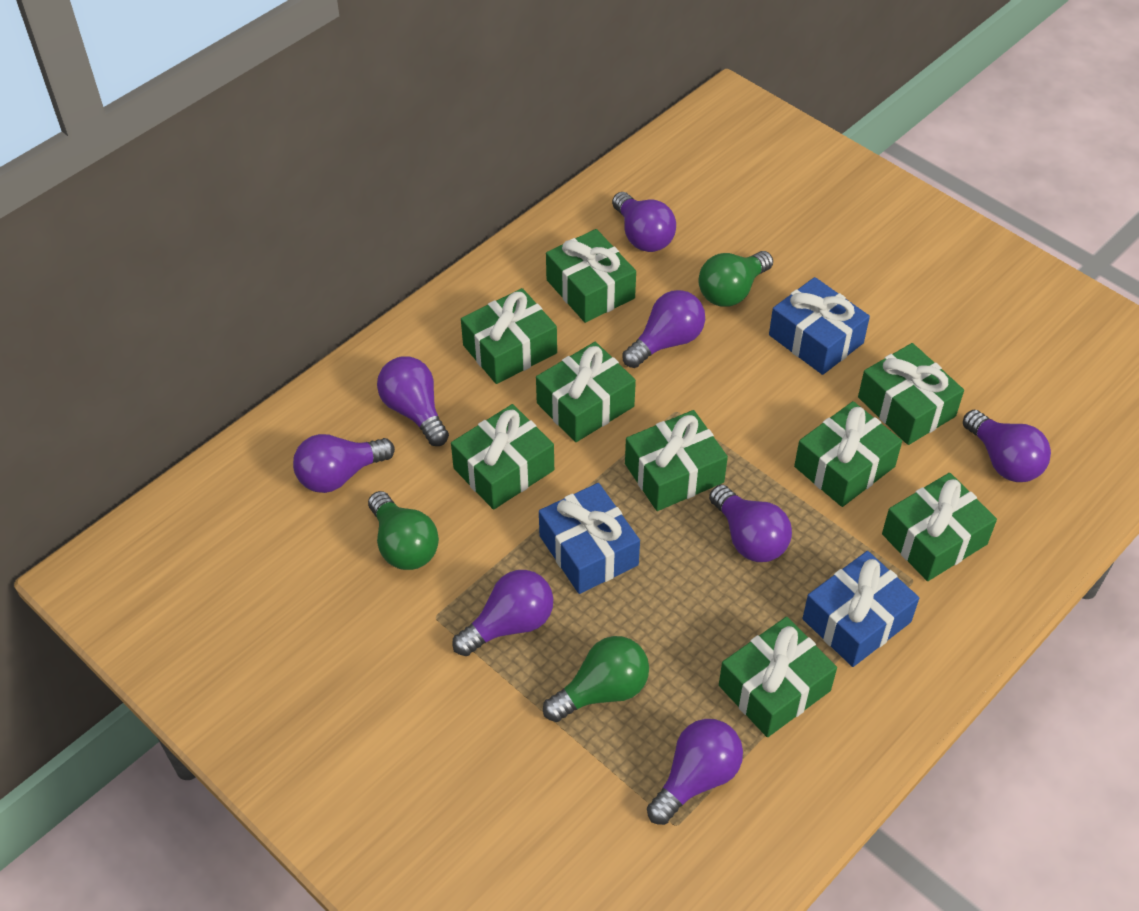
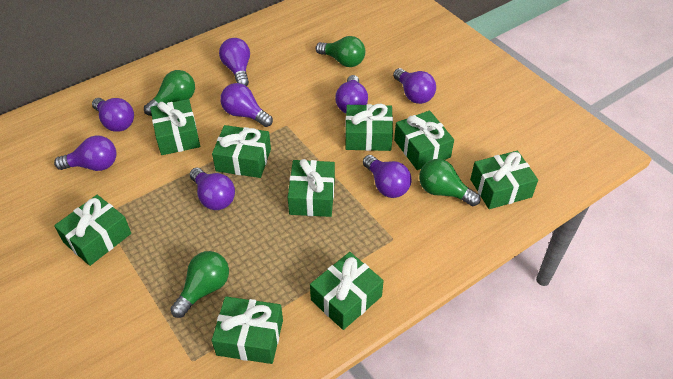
blue gift: [539,483,640,594] [769,277,870,375] [803,551,919,667] = 3 -> none = 0
green light bulb: [368,491,439,570] [543,636,649,722] [699,251,773,307] = 3 -> [144,70,195,116] [170,251,229,318] [316,36,365,67] [419,159,481,206] = 4

